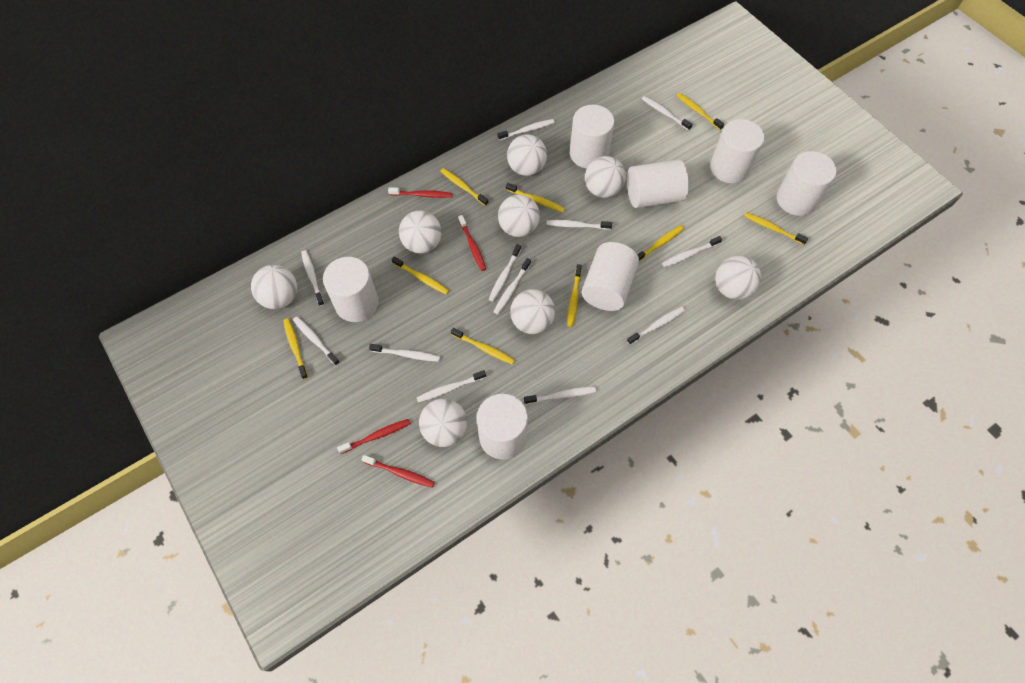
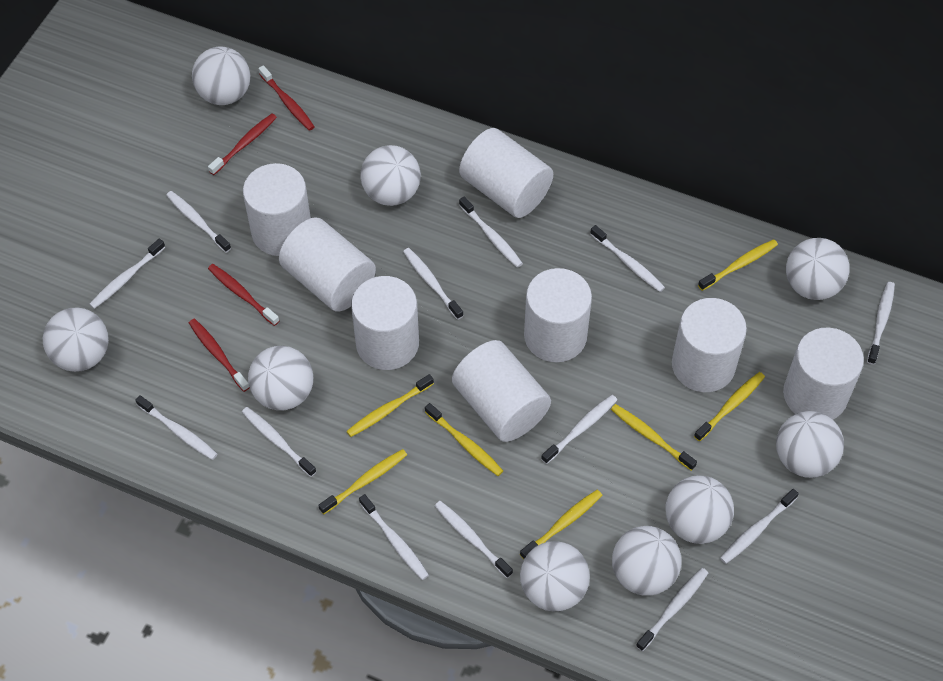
white ball: [251,265,297,309] [399,211,441,254] [419,398,467,447] [498,194,540,237] [507,134,547,176] [510,289,555,334] [585,156,626,198] [715,256,761,300] = 8 -> [43,307,109,372] [192,47,250,105] [248,346,313,411] [360,145,421,206] [520,541,590,612] [612,526,682,596] [666,475,734,544] [776,411,844,478] [786,238,850,300] = 9
white cylinder: [323,257,379,322] [477,394,528,460] [570,105,614,168] [582,242,639,311] [627,159,689,208] [710,119,764,183] [777,151,836,216] = 7 -> [243,163,311,256] [279,217,376,312] [351,276,419,370] [452,340,551,442] [459,128,553,218] [524,268,592,363] [672,298,747,392] [783,328,864,420] = 8
white toothbrush: [293,317,340,366] [301,250,324,306] [369,344,440,362] [416,370,486,402] [489,244,521,302] [494,258,531,314] [497,119,555,141] [524,386,596,404] [546,220,612,230] [627,307,685,345] [642,96,693,131] [662,236,722,267] = 12 -> [89,239,165,309] [135,395,218,460] [166,191,231,253] [242,407,316,477] [359,494,429,580] [403,248,463,320] [435,501,513,578] [459,196,523,268] [541,395,617,464] [590,225,665,292] [636,568,708,651] [720,489,799,564] [867,282,895,365] = 13
yellow toothbrush: [283,318,308,379] [391,256,449,295] [441,168,488,206] [451,328,515,365] [506,183,565,212] [567,264,582,327] [637,225,684,262] [676,93,724,130] [744,212,808,245] = 9 -> [318,449,407,514] [346,374,434,437] [425,403,503,476] [520,490,602,559] [611,404,697,471] [694,372,765,441] [698,239,778,291] = 7

